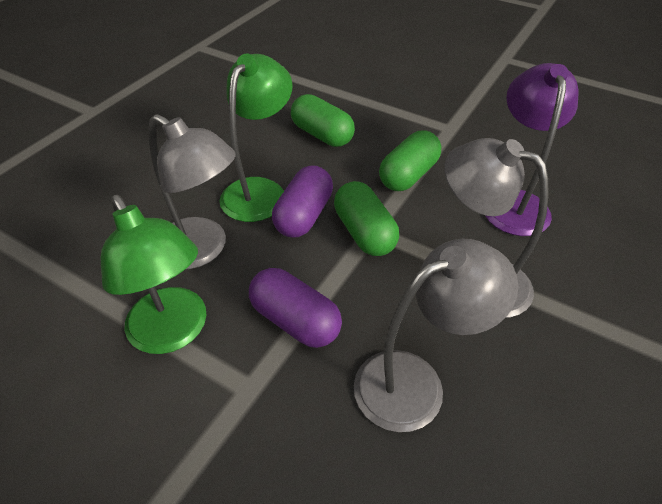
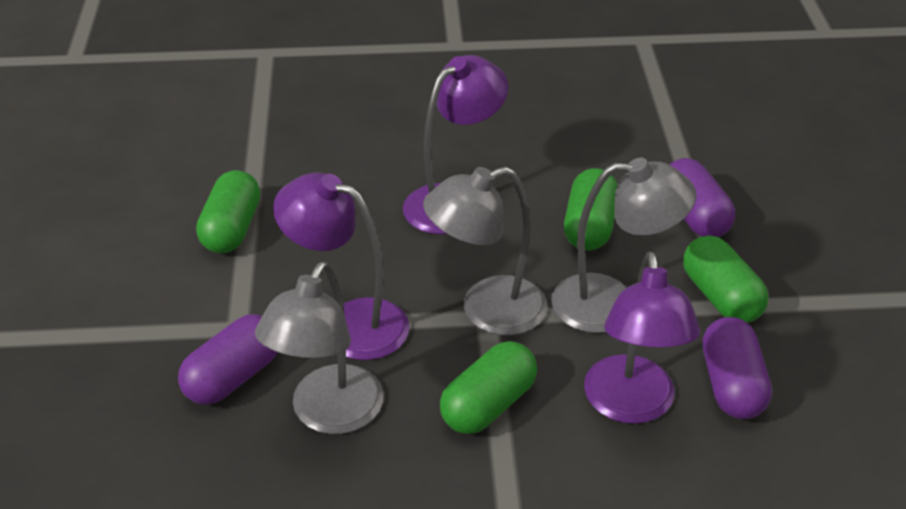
green capsule: [291,94,355,147] [334,181,399,256] [379,130,441,191] = 3 -> [196,170,260,253] [440,341,537,434] [564,168,618,251] [683,236,769,323] = 4
green lamp: [101,195,207,354] [220,54,293,222] = 2 -> none = 0
purple capsule: [249,268,342,348] [272,165,333,238] = 2 -> [178,314,278,405] [670,158,735,237] [703,317,772,419] = 3
purple lamp: [485,63,579,236] = 1 -> [273,173,410,360] [403,55,508,234] [584,252,701,424] = 3

